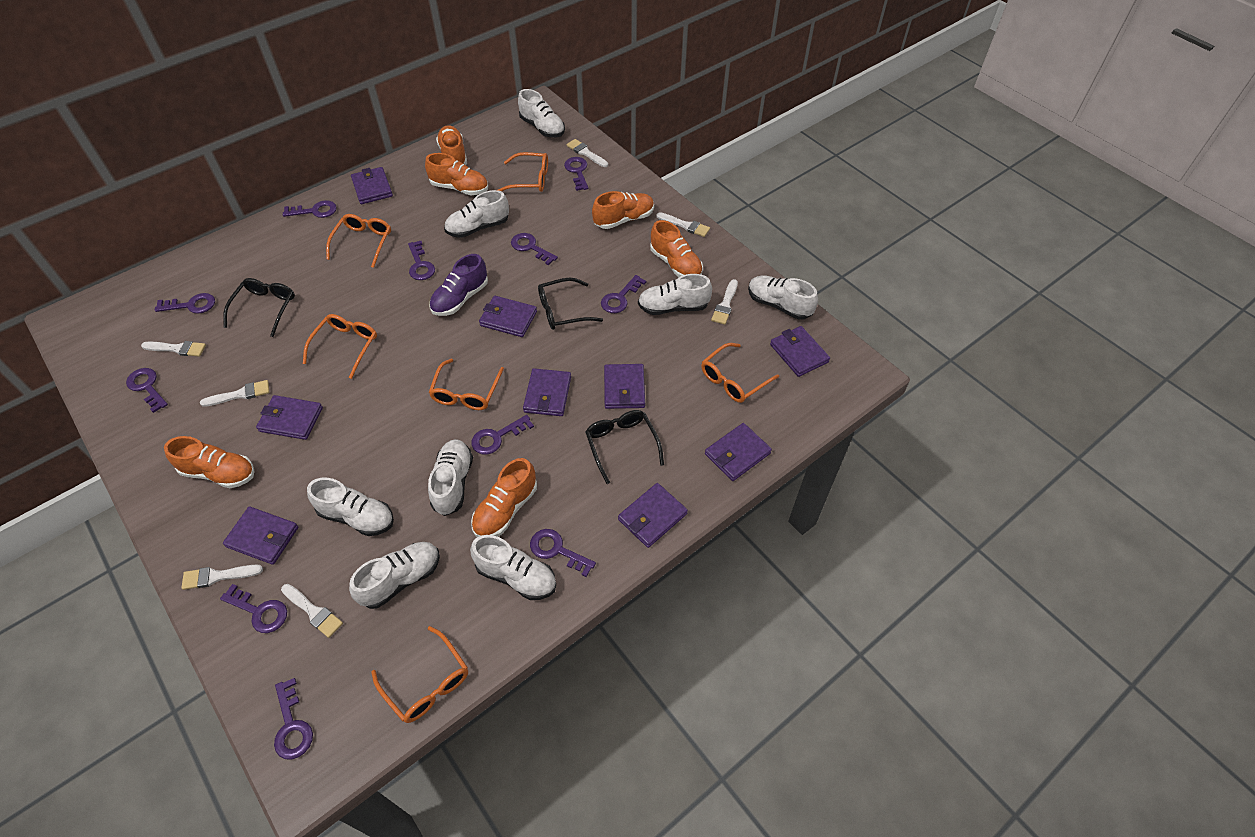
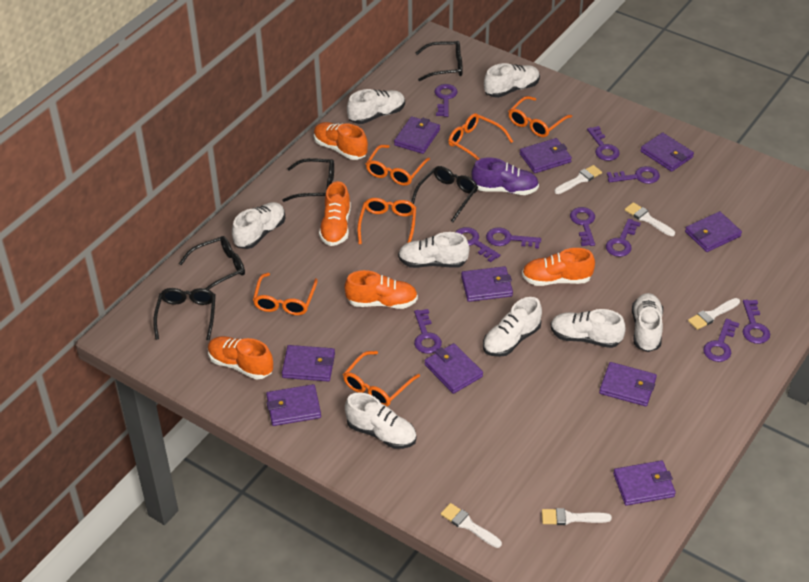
black glasses: [223,278,295,337] [538,277,603,330] [585,410,664,484] = 3 -> [153,288,216,340] [179,236,245,290] [282,158,334,202] [411,166,478,222] [416,41,463,81] = 5
orange shoe: [164,436,255,488] [425,153,488,195] [436,125,467,165] [471,458,537,537] [592,191,654,229] [650,220,703,277] = 6 -> [208,336,273,380] [314,122,368,160] [319,181,351,246] [344,270,418,309] [522,248,595,286] = 5
purple key: [126,368,168,413] [155,293,215,314] [220,584,287,633] [274,678,313,760] [283,200,337,218] [408,241,435,280] [471,415,534,455] [511,233,558,265] [530,529,596,577] [564,157,588,191] [601,275,646,313] = 11 -> [414,309,442,354] [435,84,457,117] [456,227,500,262] [486,227,541,249] [570,207,595,246] [587,126,620,161] [606,219,641,257] [607,166,660,184] [703,319,740,362] [743,299,770,344] = 10
purple wallet: [223,507,298,565] [256,395,323,440] [351,167,393,204] [479,296,537,337] [523,368,571,416] [604,364,645,409] [618,483,688,548] [705,423,772,481] [770,326,830,377] = 9 -> [266,384,321,426] [282,345,335,381] [394,116,440,154] [424,343,483,394] [461,266,513,302] [520,138,572,173] [599,362,657,406] [613,460,676,506] [640,133,694,172] [685,211,742,252] = 10
white brush: [141,341,206,356] [181,565,263,590] [200,380,269,407] [281,584,343,638] [566,139,608,167] [656,212,710,237] [711,279,738,325] = 7 -> [441,503,502,548] [542,508,612,525] [554,165,602,194] [625,202,675,236] [688,298,740,330] = 5

